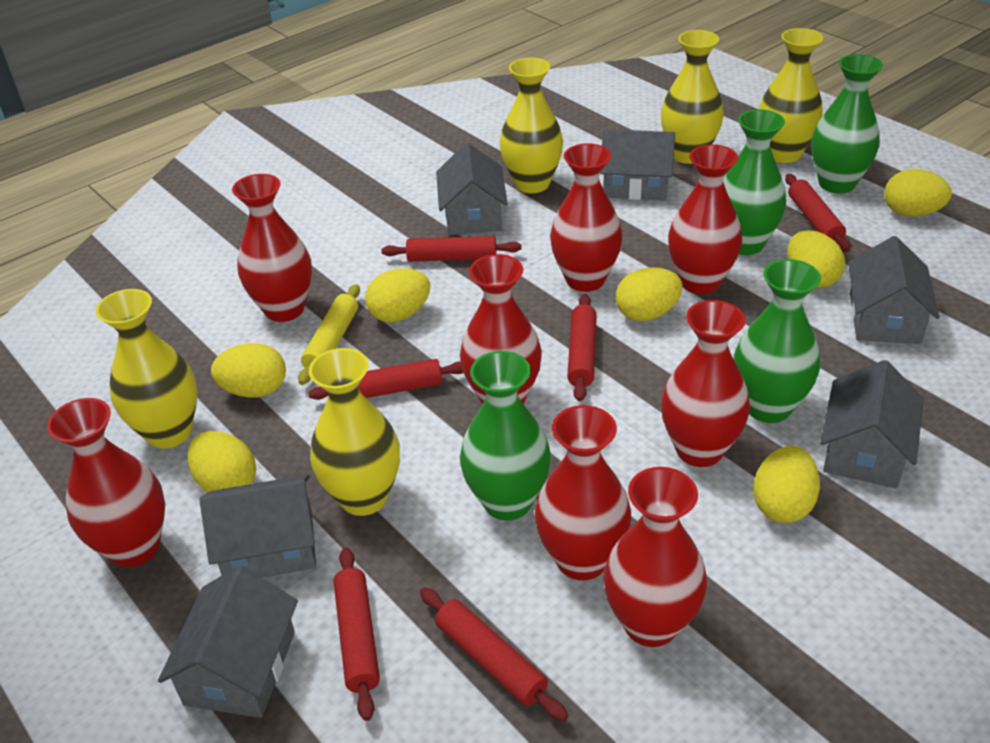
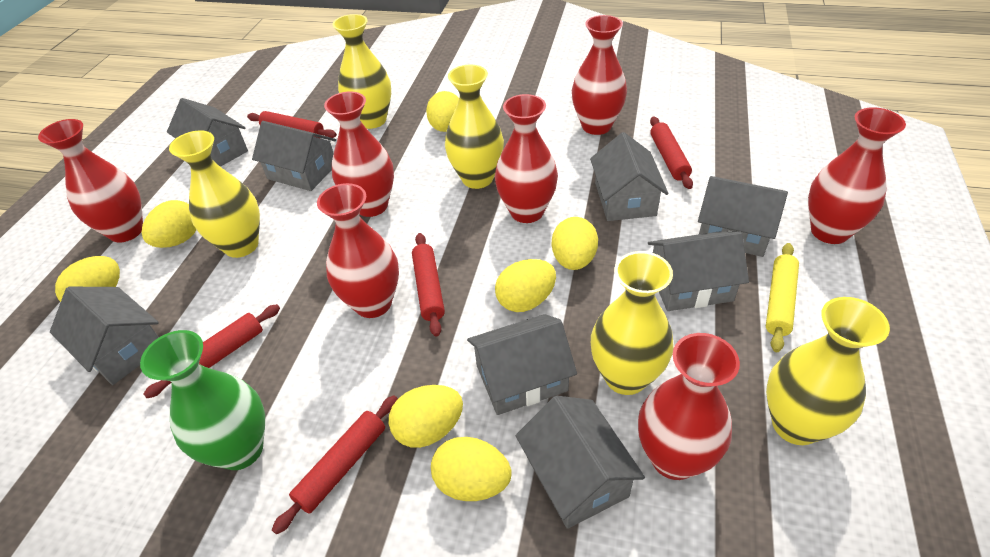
green vase: [460,351,551,521] [723,109,786,255] [734,259,821,423] [811,54,883,193] = 4 -> [140,330,265,470] = 1
grey house: [158,566,298,718] [200,475,316,578] [436,143,508,235] [600,129,675,200] [820,360,924,488] [848,236,940,344] = 6 -> [50,287,159,385] [167,98,248,167] [252,121,336,191] [467,314,577,415] [515,396,645,529] [590,132,668,221] [648,231,749,311] [698,176,788,257] = 8
red rolling pin: [308,359,463,400] [334,547,380,721] [381,236,521,262] [420,587,568,722] [567,294,597,401] [785,174,850,252] = 6 -> [144,304,280,398] [247,111,337,138] [272,395,398,534] [412,233,445,337] [650,117,693,189] = 5
red vase: [47,398,165,567] [232,174,312,322] [460,254,542,404] [535,405,631,580] [550,143,623,292] [604,467,707,647] [661,300,750,467] [668,144,742,294] = 8 -> [38,119,143,243] [317,183,399,318] [324,91,394,217] [495,94,558,223] [572,15,627,135] [638,333,740,480] [808,107,906,244] = 7

